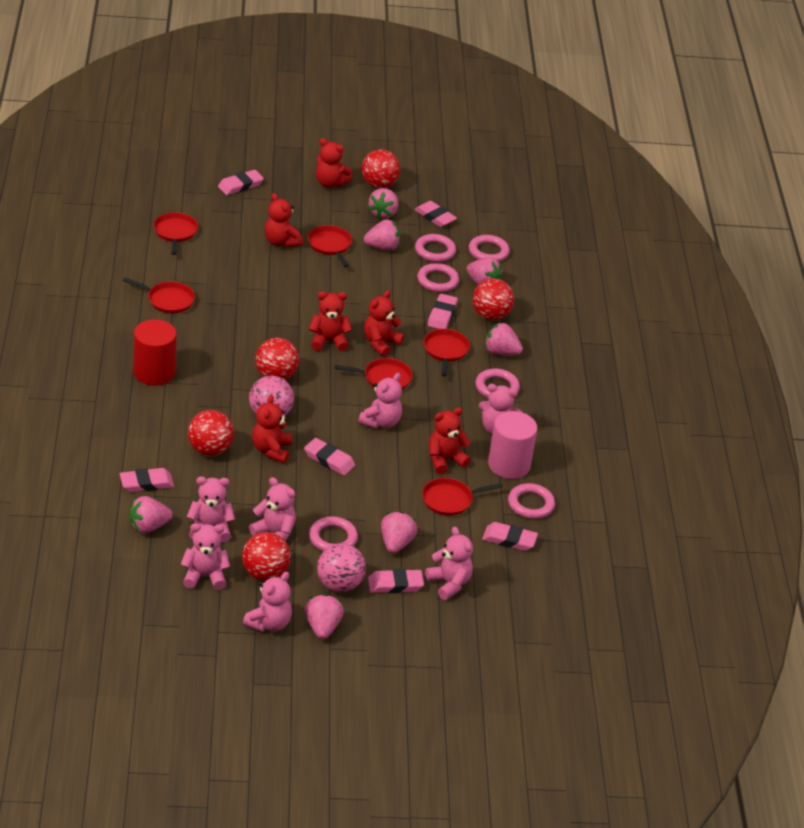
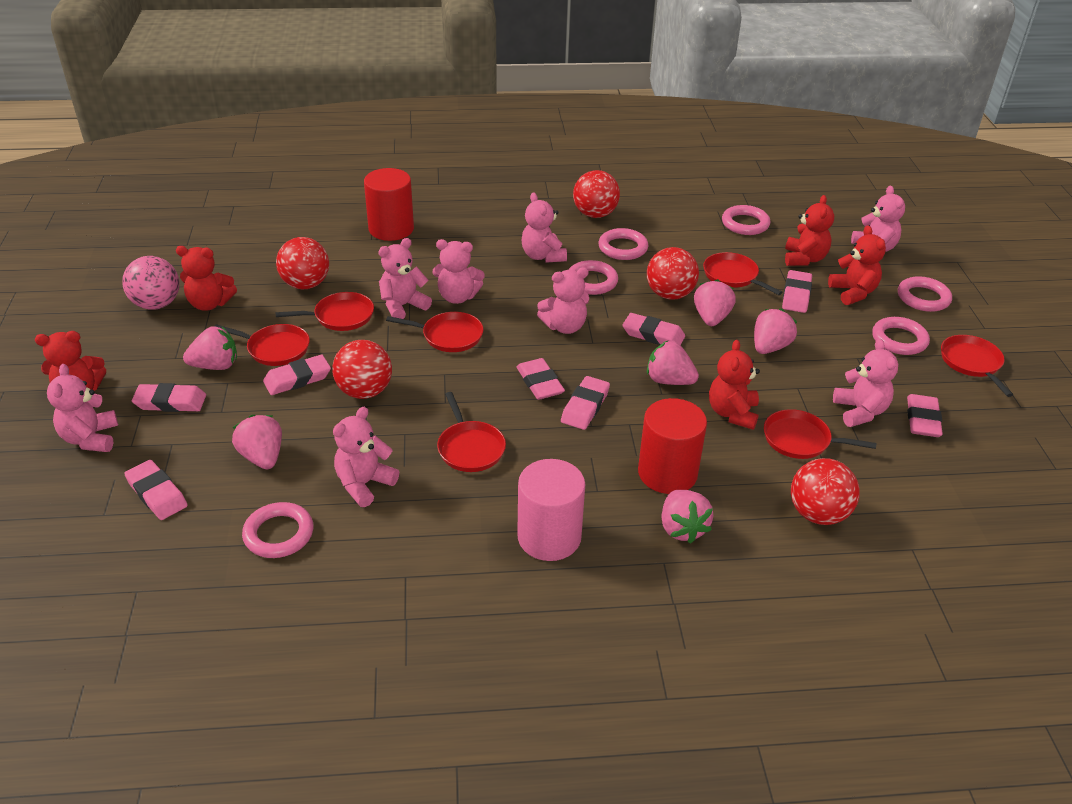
pink ball: [249,376,294,416] [317,543,366,592] = 2 -> [122,256,179,310] = 1
pink eraser: [120,468,174,492] [218,170,264,195] [304,438,355,476] [368,569,424,593] [414,201,457,227] [427,294,458,329] [482,522,538,551] = 7 -> [124,460,188,520] [132,383,206,412] [263,354,331,395] [517,358,565,400] [561,376,610,430] [622,313,685,345] [782,270,812,313] [907,394,943,437] = 8
pink strawberry: [129,496,173,533] [305,594,344,639] [364,219,400,251] [368,188,398,219] [381,511,417,553] [467,257,502,285] [485,323,523,355] = 7 -> [183,326,237,370] [232,415,282,469] [647,341,699,385] [661,490,713,544] [694,279,736,326] [754,309,797,354] = 6
pink teddy bear: [181,523,230,590] [187,477,235,542] [243,572,292,632] [249,477,296,541] [358,373,402,429] [425,527,473,600] [479,384,522,434] = 7 -> [47,364,118,452] [333,407,399,507] [378,238,432,319] [432,239,485,304] [521,192,567,263] [537,267,589,334] [833,339,898,427] [851,186,905,252] = 8
red cylinder: [133,319,177,385] = 1 -> [364,168,414,241] [638,398,707,494] = 2
red pan: [123,277,195,313] [153,212,198,255] [308,225,352,268] [335,358,413,390] [422,478,503,516] [423,329,470,377] = 6 -> [215,324,310,366] [276,292,374,331] [386,312,483,352] [437,392,506,472] [703,252,782,295] [764,409,876,459] [941,335,1013,397] = 7
red teddy bear: [252,395,292,463] [264,193,303,248] [309,292,352,352] [316,138,352,188] [364,290,404,357] [429,407,471,474] = 6 -> [35,331,106,391] [176,246,237,311] [709,340,760,430] [785,195,834,266] [828,226,886,305] = 5

